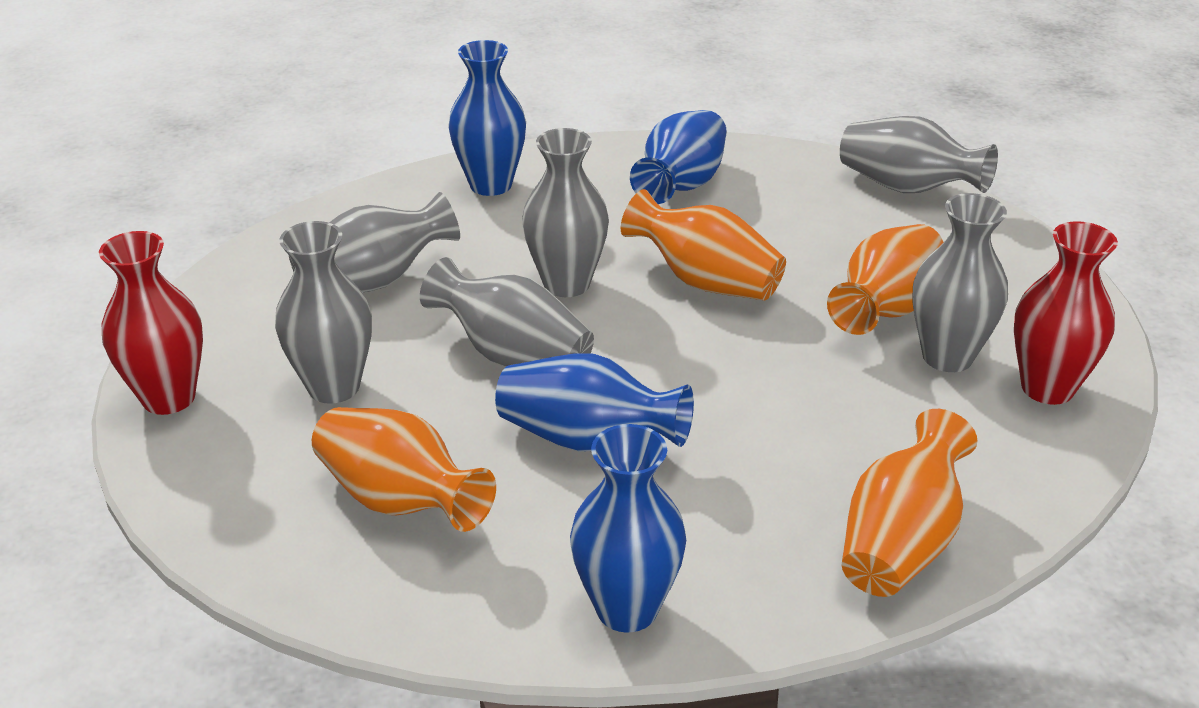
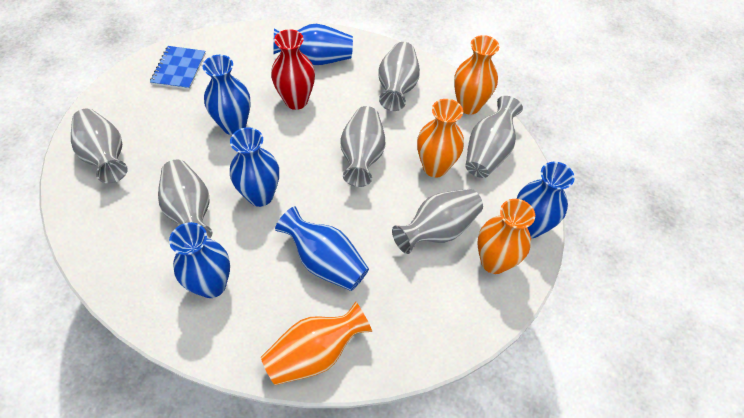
blue notebook: none = 0 -> [150,46,206,90] = 1
blue vase: [448,40,526,196] [495,353,694,452] [570,424,686,632] [630,110,727,204] = 4 -> [169,222,230,298] [203,55,250,135] [230,127,279,207] [273,24,353,65] [275,206,369,291] [517,162,575,238] = 6
red vase: [99,231,203,415] [1014,221,1118,405] = 2 -> [271,29,315,110] = 1

